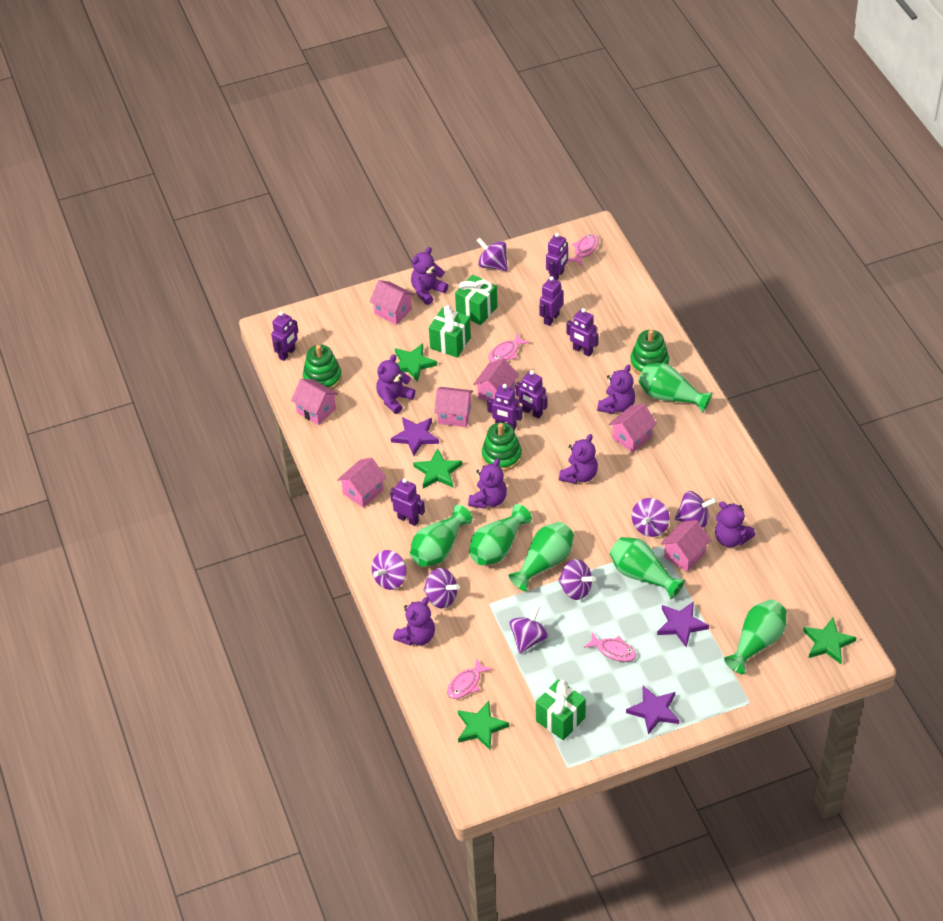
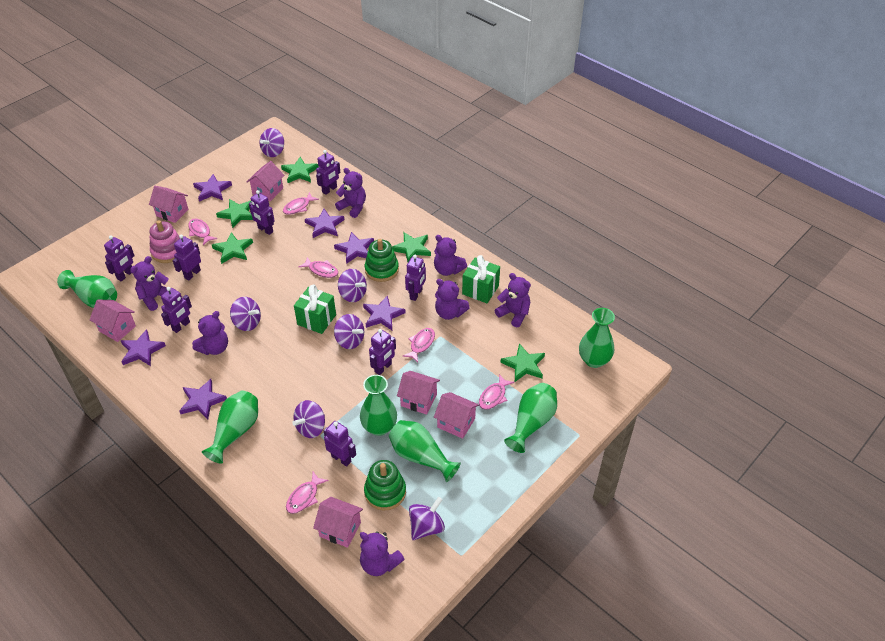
green gift: [429,305,471,358] [455,274,498,325] [536,679,586,740] = 3 -> [294,284,336,334] [462,255,500,303] = 2
green stacking toy: [303,345,342,390] [482,422,522,471] [630,330,669,375] = 3 -> [364,460,406,511] [365,239,399,282] = 2
green star: [395,343,437,382] [413,448,462,489] [458,701,509,750] [803,618,857,664] = 4 -> [212,232,253,264] [216,199,253,228] [281,157,319,183] [392,232,431,262] [500,343,545,382] = 5
pink fish: [447,658,492,699] [488,334,530,362] [568,234,599,267] [584,632,636,662] = 4 -> [188,219,217,245] [283,192,319,215] [286,472,329,514] [298,257,338,278] [403,328,435,362] [479,374,515,410] = 6
pink house: [291,379,338,425] [337,458,386,508] [370,280,414,325] [434,387,473,427] [473,358,519,402] [609,404,657,453] [661,520,711,572] = 7 -> [90,300,136,342] [149,186,189,223] [247,161,284,201] [313,497,363,548] [397,371,440,415] [434,392,479,439] = 6
pink stacking toy: none = 0 -> [150,220,180,263] = 1
purple robot: [271,311,298,361] [390,478,425,526] [487,384,523,430] [515,370,547,419] [539,276,563,326] [546,233,568,280] [567,308,599,356] = 7 -> [104,235,135,282] [161,287,192,333] [173,235,201,280] [249,190,275,235] [316,150,340,195] [324,421,356,467] [369,329,396,375] [405,255,426,301] = 8
purple spinning top: [372,550,406,590] [424,568,460,609] [476,238,508,271] [510,605,548,654] [558,559,596,600] [632,498,670,537] [675,491,717,527] = 7 -> [230,297,261,331] [260,128,284,157] [292,400,325,438] [334,314,364,349] [338,269,367,302] [409,497,445,540] = 6
purple star: [391,417,439,456] [626,686,679,735] [657,601,709,648] = 3 -> [121,329,166,366] [179,379,227,420] [193,174,232,202] [305,209,344,238] [334,232,374,264] [363,296,406,330] = 6

